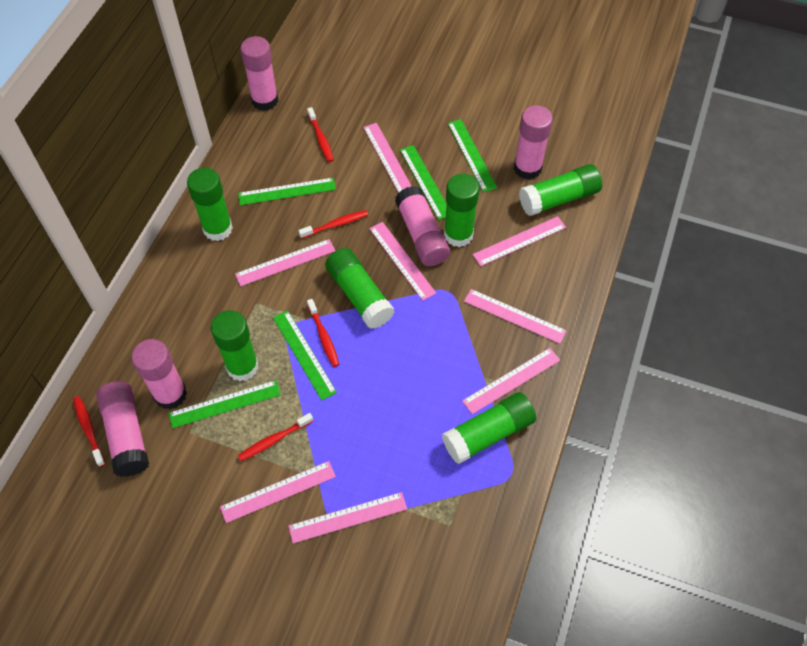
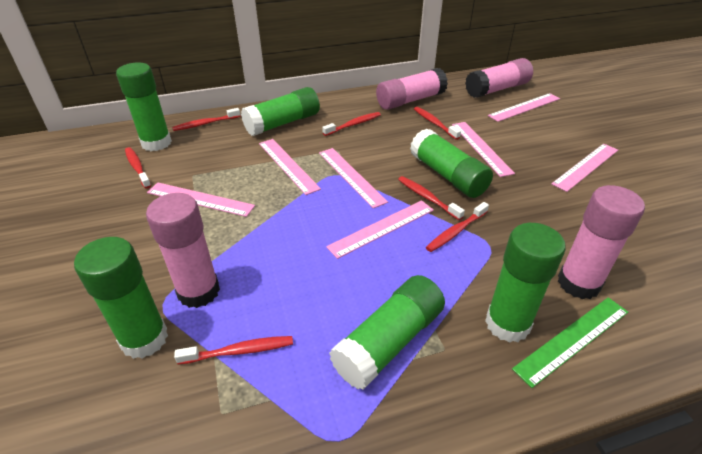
green ruler: [169,380,281,428] [238,178,336,205] [273,310,337,401] [400,145,447,220] [448,119,497,192] = 5 -> [512,297,628,388] = 1
pink glue stick: [96,381,149,477] [132,339,187,409] [240,36,278,111] [395,186,450,266] [514,105,553,180] = 5 -> [146,193,220,308] [376,68,448,110] [465,58,533,98] [558,185,645,299] = 4
pink ruler: [220,461,336,523] [235,239,335,286] [288,492,407,543] [363,123,411,193] [369,222,436,301] [462,348,560,414] [464,289,567,344] [473,216,566,266] = 8 -> [147,182,255,217] [259,139,321,195] [319,148,388,209] [326,200,434,259] [452,122,515,177] [488,93,560,122] [552,144,618,192] = 7
red toothbrush: [73,396,106,467] [238,413,313,461] [298,210,368,239] [307,107,334,162] [307,299,339,367] = 5 -> [125,147,151,189] [172,108,241,131] [174,336,293,365] [322,112,381,136] [398,176,465,220] [414,107,461,140] [426,202,489,252] = 7

